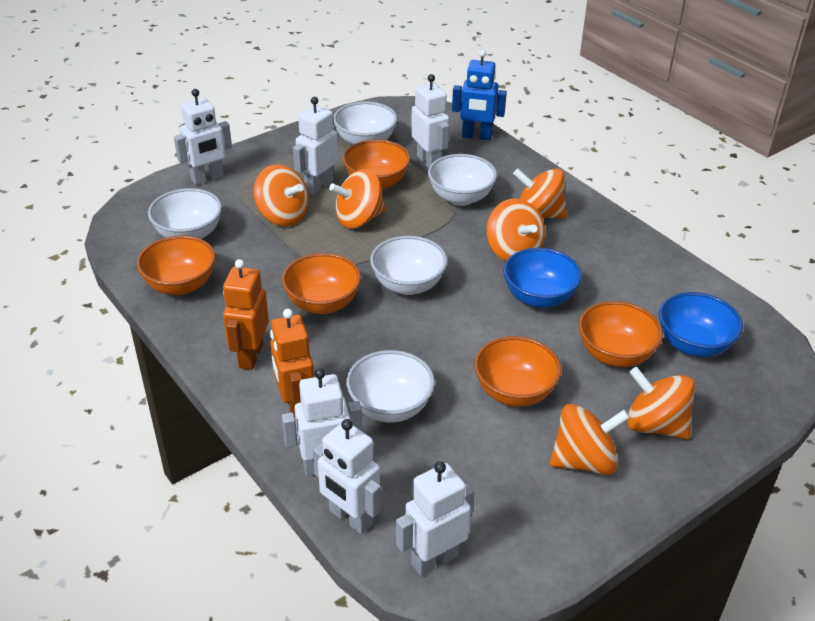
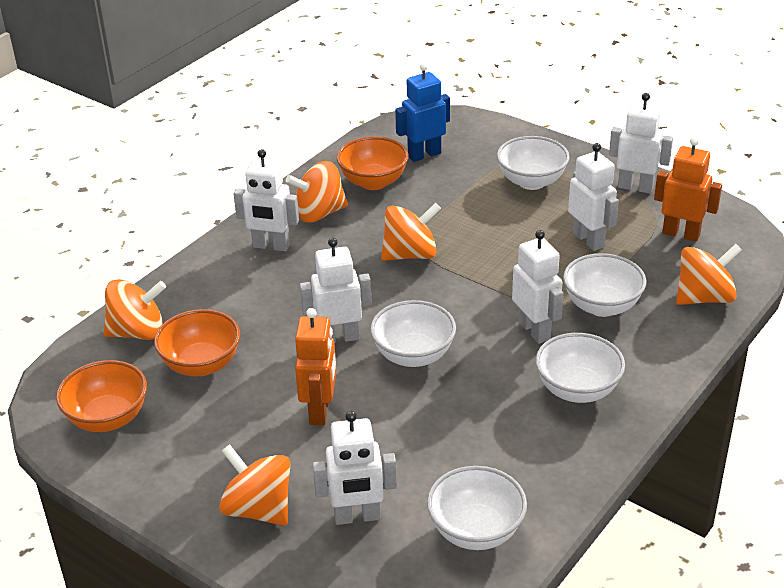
blue bowl: [503,248,582,308] [659,292,743,357] = 2 -> none = 0
orange bowl: [137,236,216,295] [282,253,361,314] [343,140,411,190] [474,336,561,407] [579,301,663,367] = 5 -> [56,360,147,432] [154,309,240,376] [337,136,409,190] = 3
orange spinning top: [253,164,309,226] [329,169,386,229] [486,198,545,262] [513,169,567,218] [550,404,630,475] [627,367,695,440] = 6 -> [104,279,166,340] [219,444,290,526] [286,161,348,223] [381,203,441,261] [676,244,742,305] = 5

